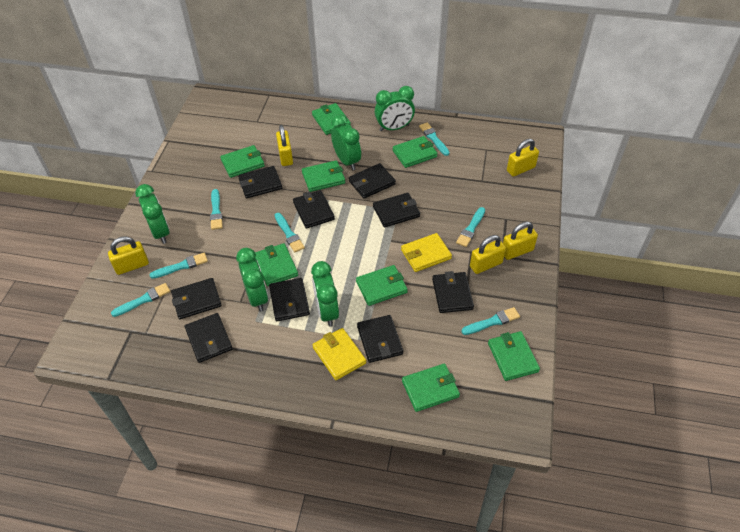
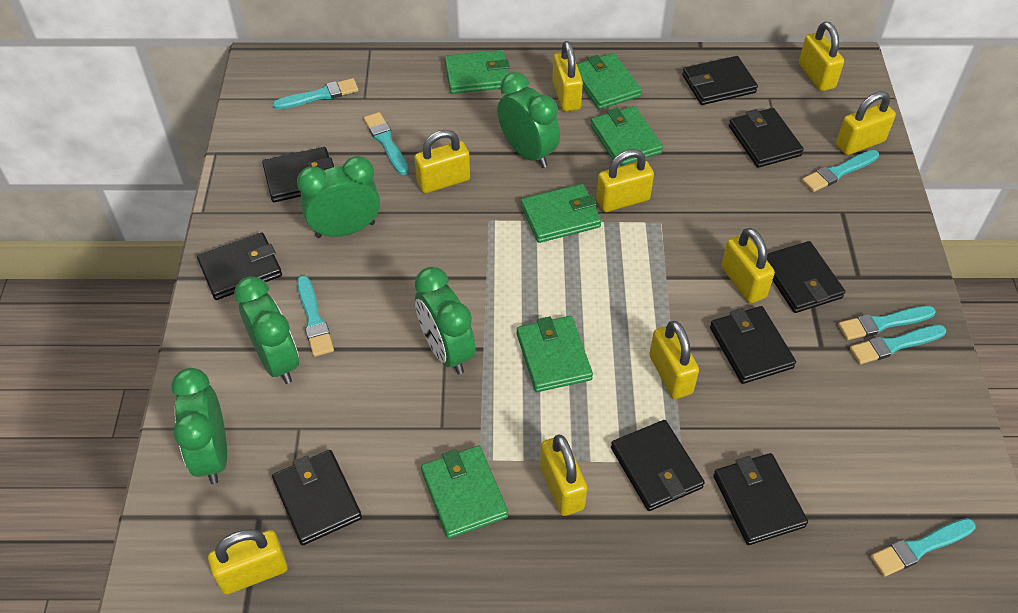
green wallet: [220,145,265,178] [255,243,298,286] [302,160,345,192] [312,103,351,135] [356,265,408,306] [393,136,438,168] [402,363,460,412] [488,331,540,381] = 8 -> [421,446,508,539] [445,50,510,94] [517,316,593,392] [521,184,602,243] [577,53,642,109] [590,106,663,166] = 6
yellow padlock: [108,236,149,275] [276,125,293,166] [470,235,506,274] [503,221,538,260] [507,139,539,177] = 5 -> [208,529,288,595] [414,130,470,193] [540,435,587,516] [552,41,583,112] [596,149,654,212] [650,321,699,399] [721,228,775,303] [799,22,844,91] [836,91,896,155] = 9
yellow wallet: [312,328,366,380] [401,233,452,272] = 2 -> none = 0

